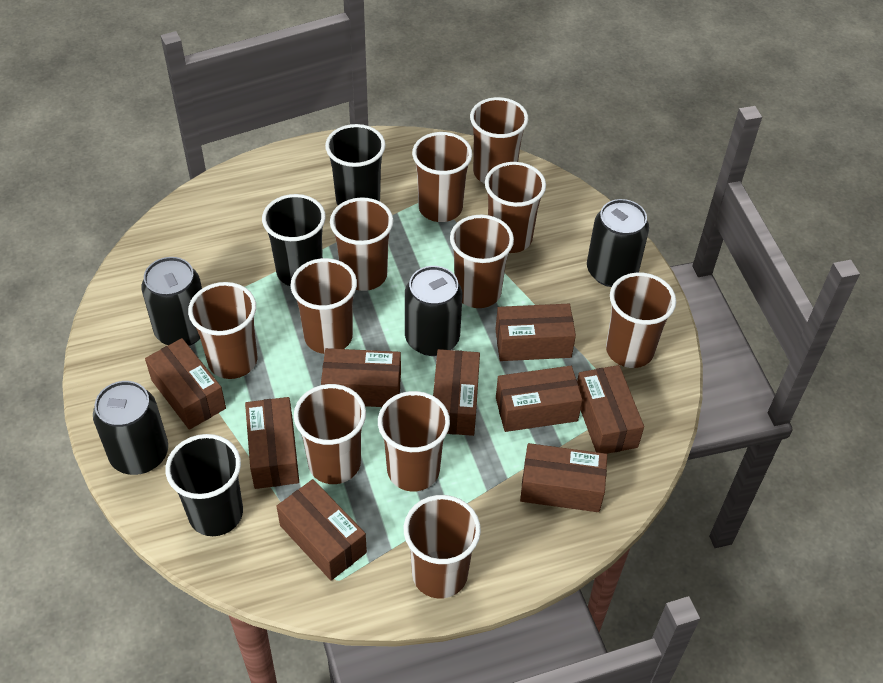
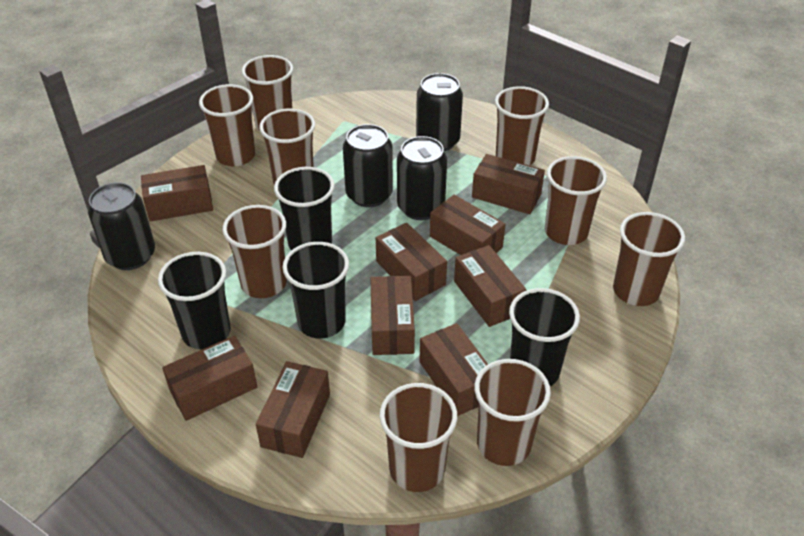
black cup: [166,434,243,536] [262,194,326,286] [325,124,386,205] = 3 -> [158,252,231,349] [274,167,335,250] [282,242,349,338] [509,288,580,386] = 4
brown cup: [188,282,257,379] [290,258,357,354] [294,384,366,484] [330,197,393,291] [378,391,450,491] [404,495,481,599] [412,132,472,222] [450,215,514,308] [470,97,528,184] [485,162,546,253] [606,272,676,368] = 11 -> [199,84,255,166] [222,205,287,298] [241,55,293,131] [259,108,315,185] [380,383,457,492] [474,359,551,466] [495,86,549,166] [545,156,607,245] [613,212,685,306] = 9

